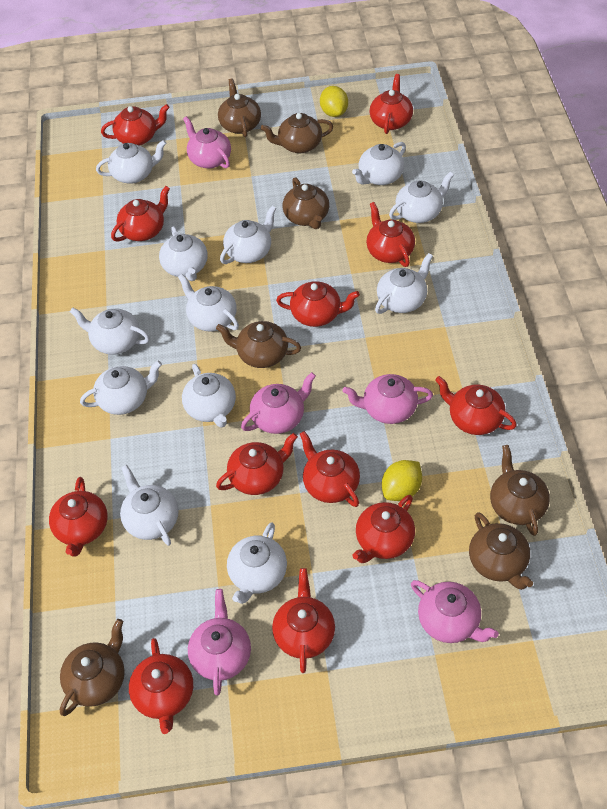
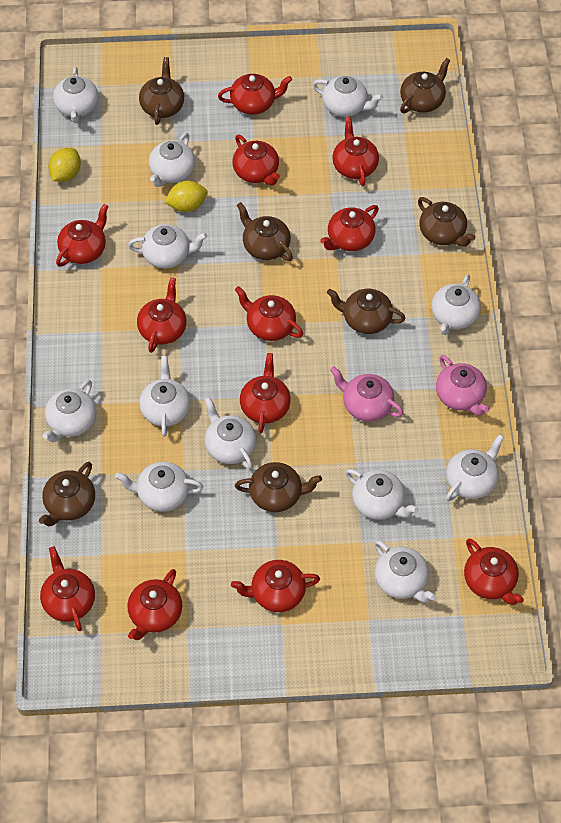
pink teapot: [183,116,231,169] [188,589,251,696] [241,372,316,434] [343,374,433,424] [411,580,499,643] = 5 -> [330,366,403,421] [436,355,489,416] = 2

